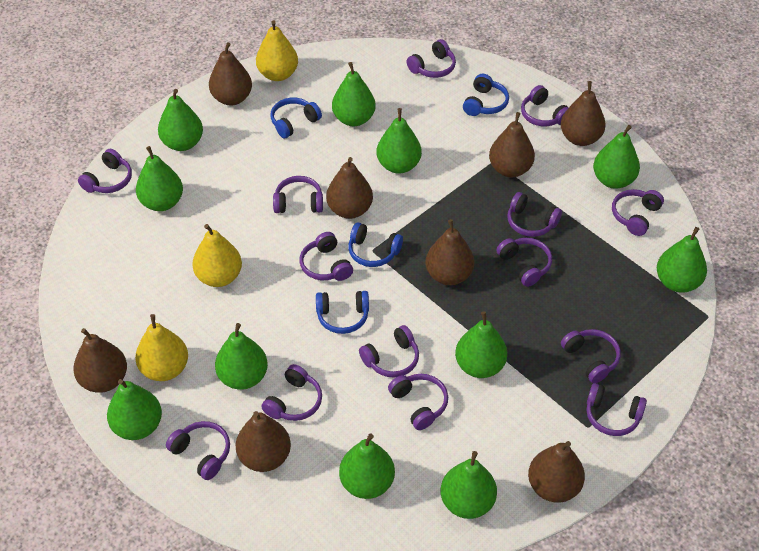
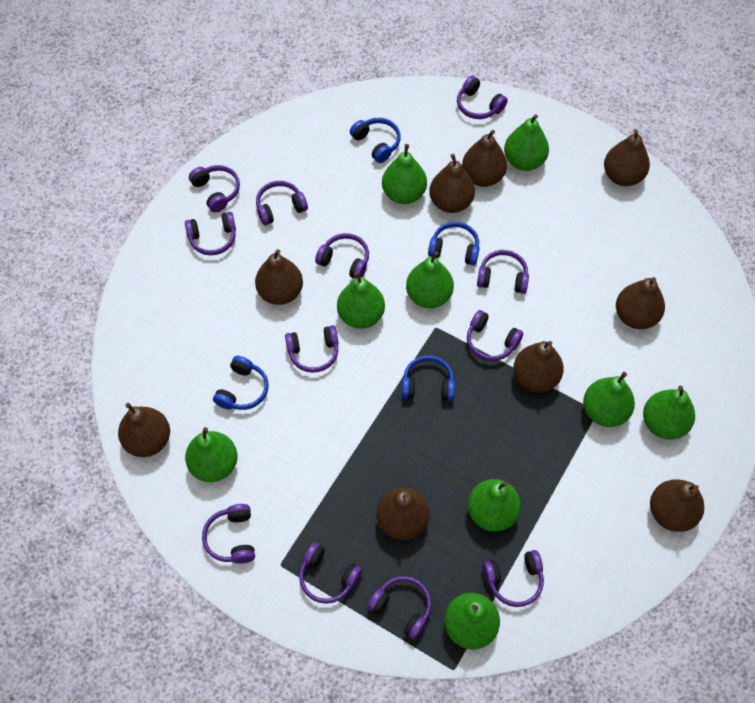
brown pear: [73,328,127,393] [209,42,252,105] [236,411,291,472] [326,157,373,219] [426,219,474,285] [489,112,535,178] [528,441,585,503] [561,81,606,146] = 8 -> [118,403,170,457] [255,249,303,305] [377,487,429,540] [429,154,475,213] [462,130,507,187] [513,341,564,392] [604,129,650,186] [616,277,665,329] [650,479,704,532] = 9
green pear: [107,379,162,440] [136,146,183,211] [158,89,203,151] [215,323,268,390] [332,62,376,126] [339,434,395,499] [376,108,422,174] [441,451,497,519] [455,311,507,378] [593,125,640,189] [657,227,707,293] = 11 -> [185,427,238,482] [337,272,385,329] [382,144,427,204] [406,251,454,308] [444,593,500,650] [468,479,521,532] [504,115,549,171] [583,372,635,427] [643,386,695,440] = 9
purple headphones: [78,149,132,193] [166,421,230,480] [261,364,322,421] [273,176,323,213] [300,232,353,281] [359,325,419,377] [388,374,448,430] [406,39,456,78] [497,238,552,287] [507,192,562,237] [521,85,568,126] [561,329,621,383] [587,383,647,436] [612,189,664,236] = 14 -> [185,212,236,255] [189,165,240,212] [202,504,255,564] [256,181,308,225] [285,325,339,373] [299,542,362,604] [315,233,369,279] [367,576,431,640] [457,76,508,119] [467,310,523,361] [477,250,529,294] [483,550,544,607] = 12
yellow pear: [135,314,188,381] [192,224,242,287] [256,20,298,81] = 3 -> none = 0

